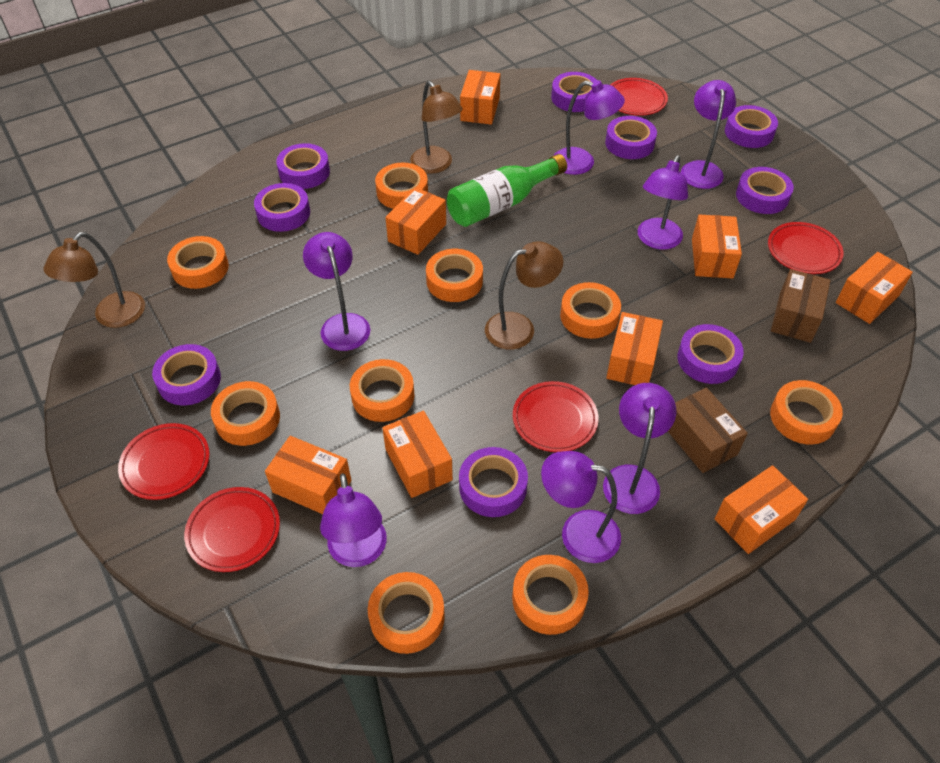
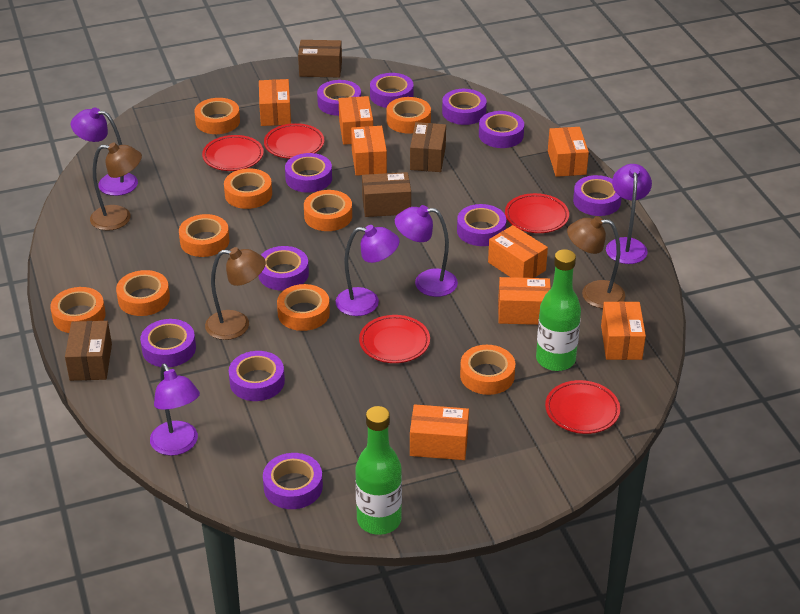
brown box: [668,388,748,473] [771,269,831,343] = 2 -> [65,321,112,381] [298,40,342,77] [362,172,411,217] [410,122,446,172] = 4
green bottle: [447,154,567,227] = 1 -> [355,406,402,535] [536,249,581,371] = 2
purple lamp: [303,232,370,351] [320,473,387,567] [541,451,621,563] [554,80,625,175] [603,383,676,514] [638,155,688,250] [681,80,736,189] = 7 -> [71,107,138,196] [150,364,200,456] [336,225,400,316] [395,205,458,297] [606,164,652,264] = 5
purple tape: [152,344,221,405] [254,183,310,232] [276,143,330,189] [459,447,528,517] [551,72,596,112] [605,116,657,159] [677,324,744,384] [725,105,778,148] [736,167,794,214] = 9 -> [140,319,196,367] [229,351,285,401] [259,246,309,291] [263,453,323,509] [285,153,332,193] [317,80,361,116] [370,73,414,108] [442,89,487,125] [457,204,506,246] [479,111,524,148] [573,175,622,216] = 11

